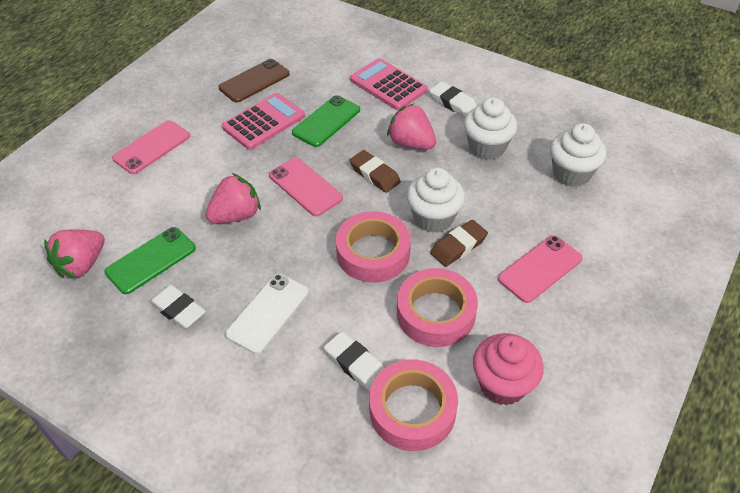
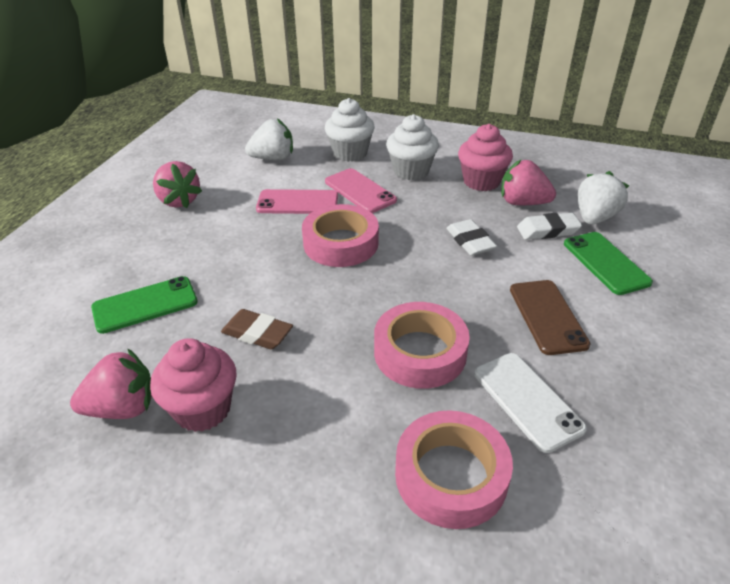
brown eraser: [349,150,401,193] [430,220,488,267] = 2 -> [221,309,293,349] = 1
pink calculator: [222,93,305,150] [350,58,428,110] = 2 -> none = 0
pink cupcake: [473,333,544,405] = 1 -> [150,338,236,432] [458,124,513,191] = 2
pink phone: [112,120,190,174] [269,158,343,216] [498,235,583,303] = 3 -> [256,189,338,214] [325,168,397,213] = 2
white cupcake: [406,168,465,233] [464,98,517,160] [550,123,606,187] = 3 -> [325,98,375,162] [386,114,439,180] = 2
white eraser: [149,285,206,329] [324,331,385,391] [429,81,477,117] = 3 -> [446,219,497,256] [517,213,582,240] = 2
white strawberry: none = 0 -> [245,119,293,160] [578,171,629,225] = 2

